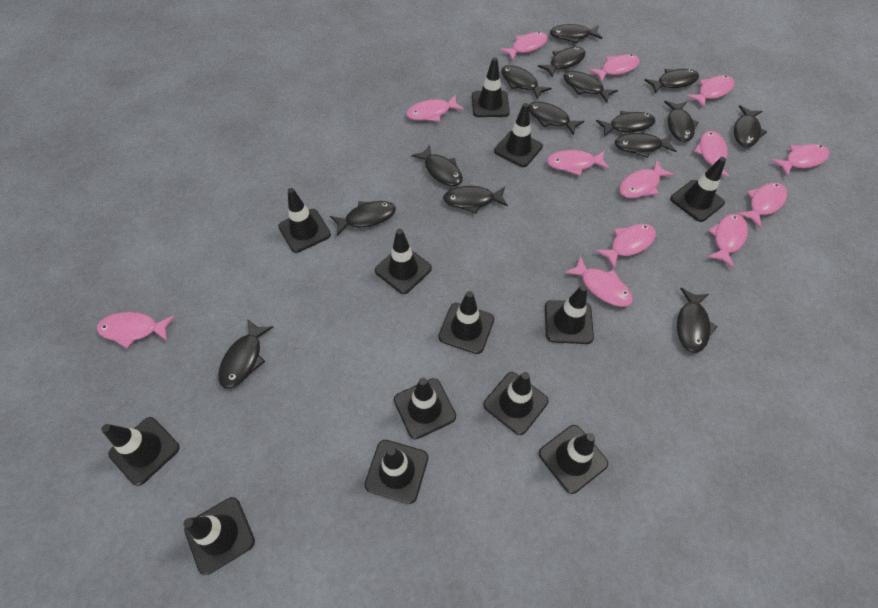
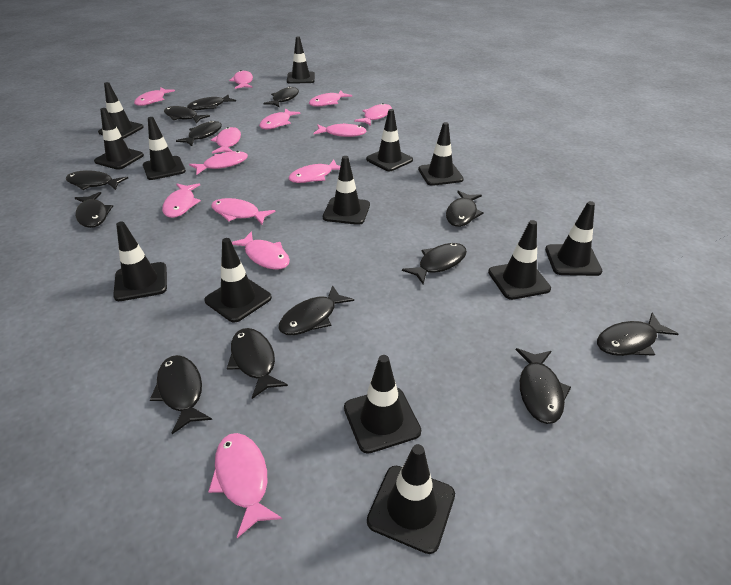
black fish: [218,319,273,388] [330,201,396,236] [411,144,463,186] [443,186,508,214] [501,65,552,100] [529,102,585,136] [538,47,586,78] [550,24,602,44] [563,71,618,103] [596,111,655,137] [615,133,676,158] [644,69,699,94] [664,101,699,142] [677,288,718,353] [734,105,767,147] = 15 -> [66,170,128,190] [75,192,113,228] [150,355,212,434] [164,106,210,123] [176,121,222,146] [187,95,236,110] [227,328,288,399] [263,86,299,107] [278,285,354,335] [402,243,467,284] [446,191,484,227] [516,348,571,424] [597,313,679,356] = 13

